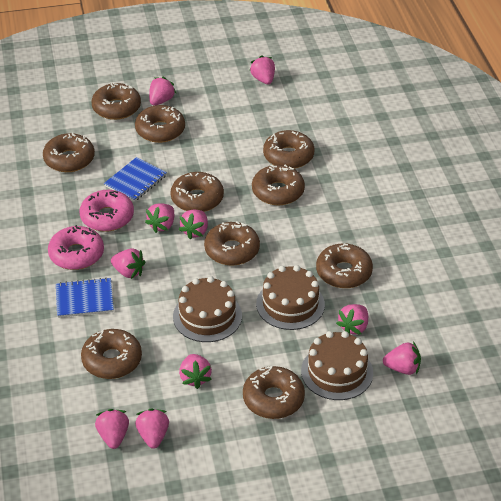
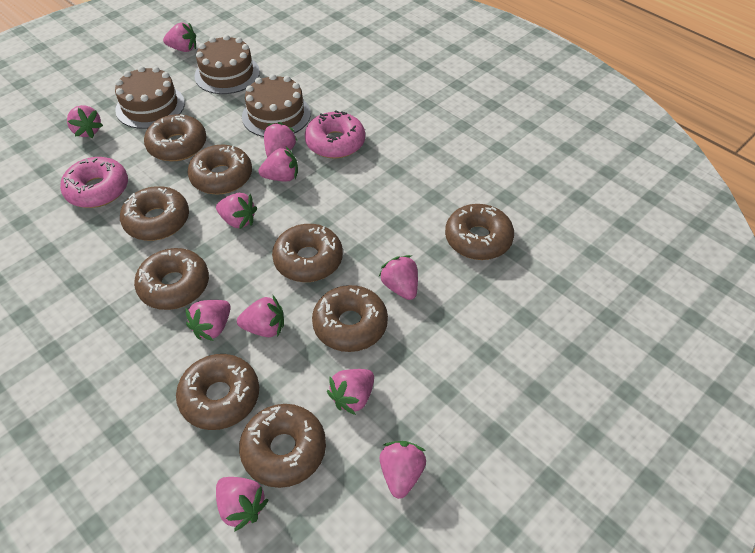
blue notebook: [56,278,114,318] [104,157,167,202] = 2 -> none = 0
brown donut: [43,132,95,172] [81,329,142,379] [91,82,141,120] [135,105,185,143] [170,172,224,212] [204,221,260,266] [243,366,305,419] [252,164,305,205] [263,130,315,169] [316,243,373,288] = 10 -> [120,186,189,241] [134,248,209,310] [144,114,207,161] [176,354,259,430] [188,144,252,195] [239,404,326,488] [272,224,343,282] [312,285,388,352] [445,204,514,260] = 9
pink strawberry: [95,409,129,449] [111,248,145,279] [135,409,169,449] [145,203,174,233] [149,77,176,106] [179,210,208,239] [179,354,212,389] [249,55,275,85] [336,304,368,335] [383,342,421,375] = 10 -> [67,105,103,138] [163,23,196,52] [186,300,231,341] [216,193,257,229] [216,477,269,532] [237,296,284,337] [259,147,298,181] [264,122,298,157] [327,369,374,415] [379,255,418,300] [380,441,426,499] = 11

